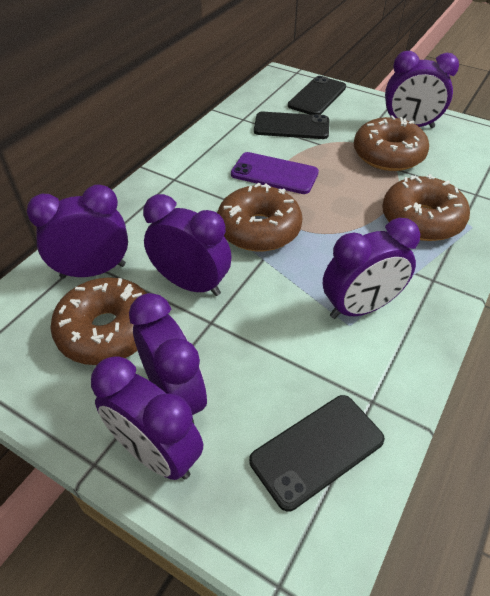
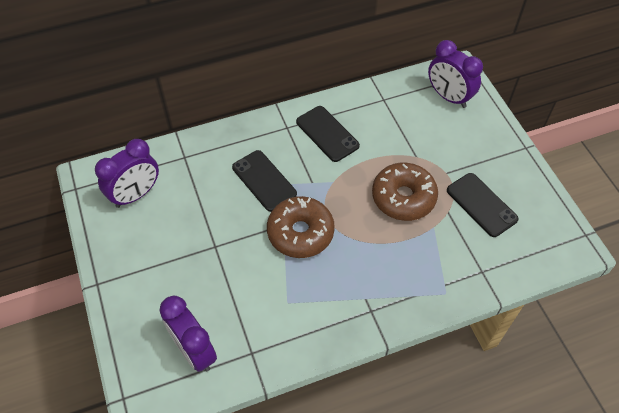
brown donut: [51,277,147,365] [217,183,303,252] [354,115,429,171] [382,174,470,241] = 4 -> [267,196,335,258] [372,163,438,221] = 2
purple clock: [27,184,128,278] [91,356,203,480] [129,293,207,423] [143,194,232,296] [323,218,420,319] [385,51,459,128] = 6 -> [95,139,159,208] [159,296,217,372] [428,40,483,108] = 3
purple phone: [231,152,319,194] = 1 -> none = 0

